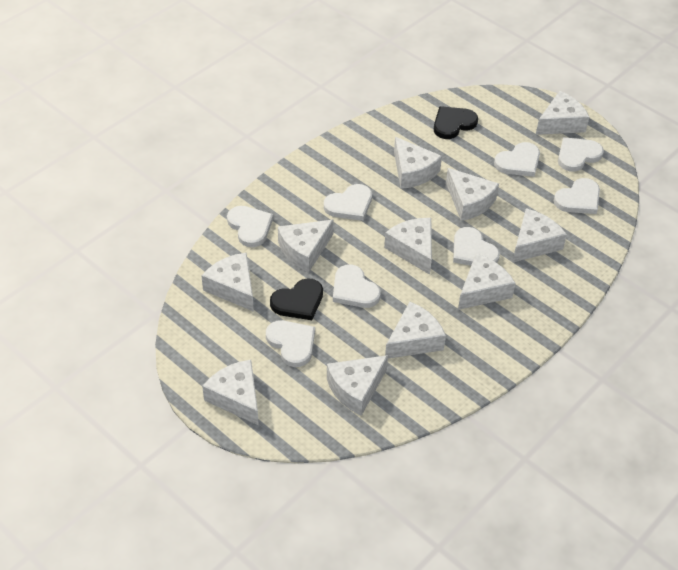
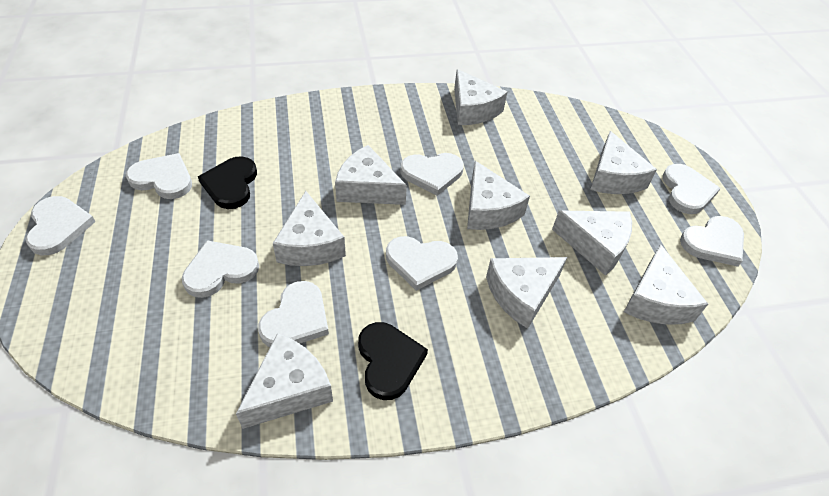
white cheese: [201,253,254,312] [202,360,259,426] [278,219,334,272] [327,355,388,416] [384,218,432,275] [385,302,446,359] [394,137,442,189] [446,168,499,221] [458,254,515,310] [512,208,567,263] [536,91,589,135] = 11 -> [236,333,333,429] [273,191,346,266] [335,145,407,205] [454,69,507,125] [467,161,530,230] [486,257,567,329] [552,210,632,276] [590,131,657,194] [624,244,708,325] = 9

